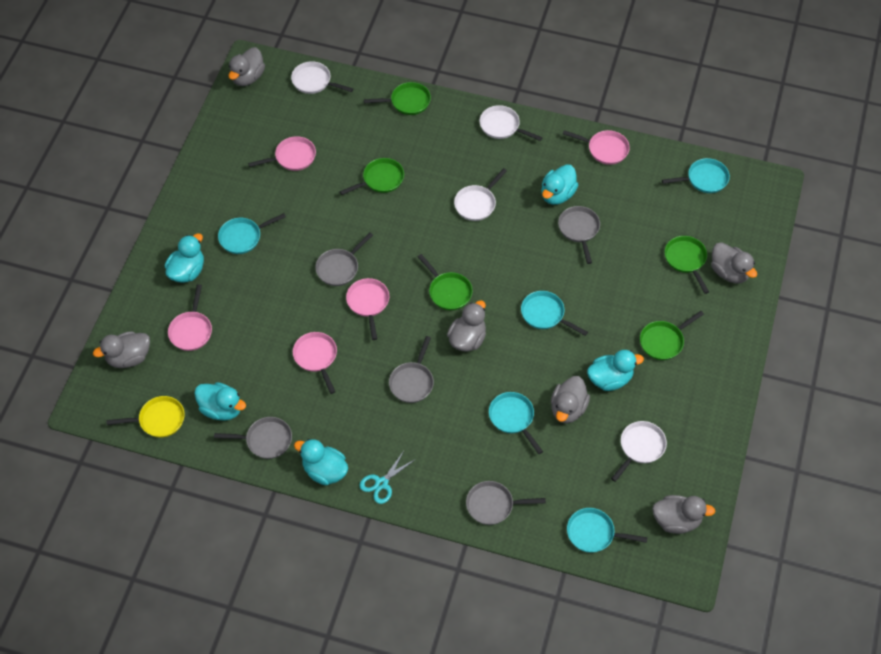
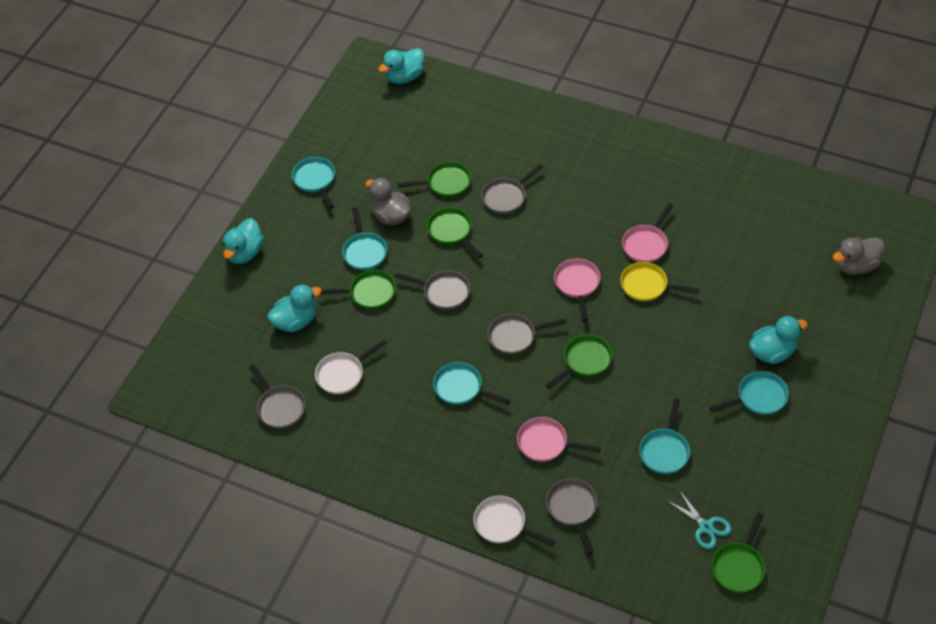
grey duck: [93,331,150,368] [228,47,265,86] [447,300,486,352] [551,376,590,423] [652,495,715,534] [711,242,757,284] = 6 -> [365,178,411,225] [833,237,885,275] = 2
pink pan: [168,284,212,351] [248,136,316,171] [293,332,337,394] [346,278,389,340] [563,130,630,165] = 5 -> [517,417,601,462] [554,258,600,321] [622,203,673,263] = 3
turquoise duck: [165,233,204,283] [194,382,246,421] [294,439,348,486] [541,164,578,205] [587,350,644,391] = 5 -> [223,218,264,264] [267,284,322,332] [378,48,424,84] [749,316,808,364] = 4
white pan: [291,61,353,94] [454,168,507,221] [479,105,543,141] [611,421,667,482] = 4 -> [315,340,387,394] [473,496,555,546] = 2

